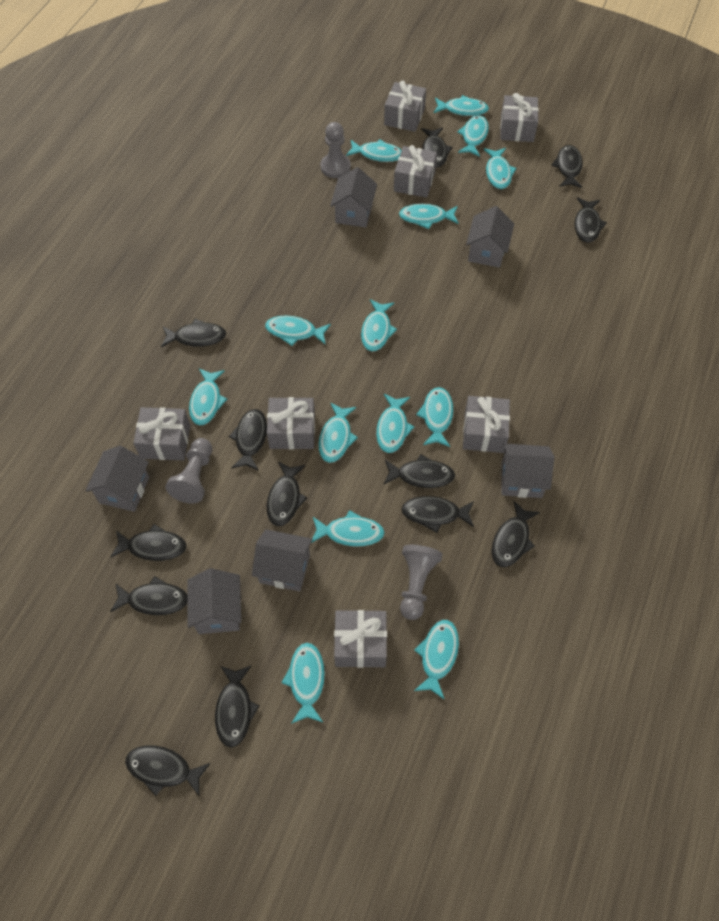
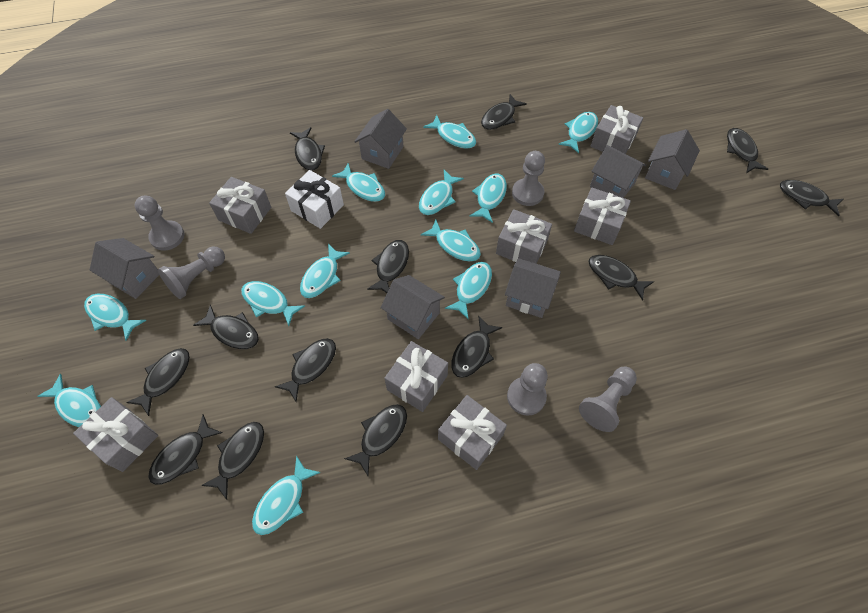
grey pawn: [166,438,212,504] [320,122,351,178] [400,545,442,620] = 3 -> [135,196,184,251] [158,246,225,299] [507,363,548,416] [512,151,545,206] [579,367,637,432] = 5
turquoise fish: [189,368,227,425] [265,315,331,346] [281,643,325,724] [311,510,385,547] [318,402,358,463] [346,139,402,162] [361,299,397,352] [376,394,415,453] [399,204,459,229] [414,620,459,700] [416,387,453,447] [434,95,489,116] [457,115,489,157] [484,148,516,189] = 14 -> [38,374,101,427] [84,293,146,341] [241,281,305,326] [252,455,321,535] [300,244,350,298] [332,163,385,202] [419,170,464,215] [421,220,481,262] [423,115,476,149] [445,262,492,320] [470,173,507,223] [558,112,598,153] = 12
white gift: none = 0 -> [285,170,344,229] = 1

